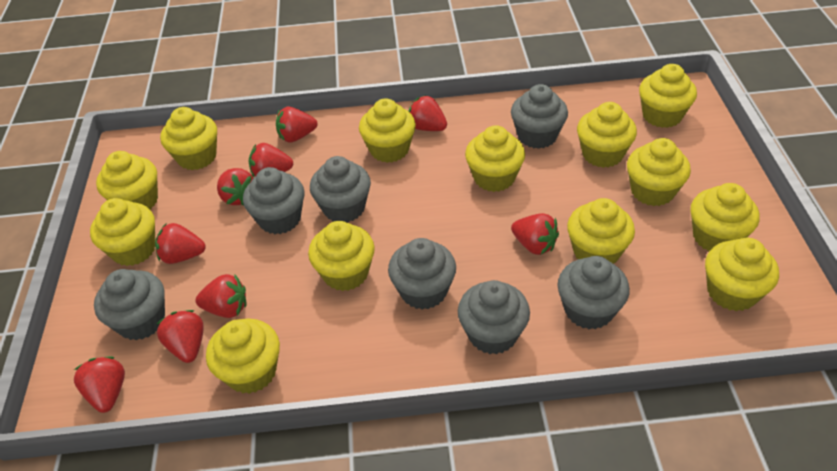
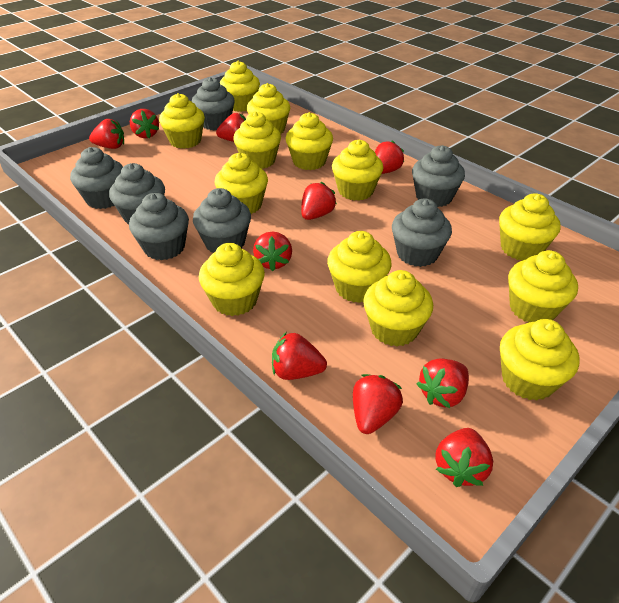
red strawberry: [74,356,125,413] [155,223,206,264] [157,310,204,363] [195,274,247,318] [217,168,253,205] [249,143,293,177] [276,107,318,143] [409,95,447,131] [511,213,559,255] = 9 -> [89,119,124,149] [130,109,159,138] [216,113,246,142] [253,232,292,271] [272,332,327,380] [301,182,337,220] [353,374,403,434] [375,140,404,174] [417,358,469,408] [435,428,493,487] = 10

